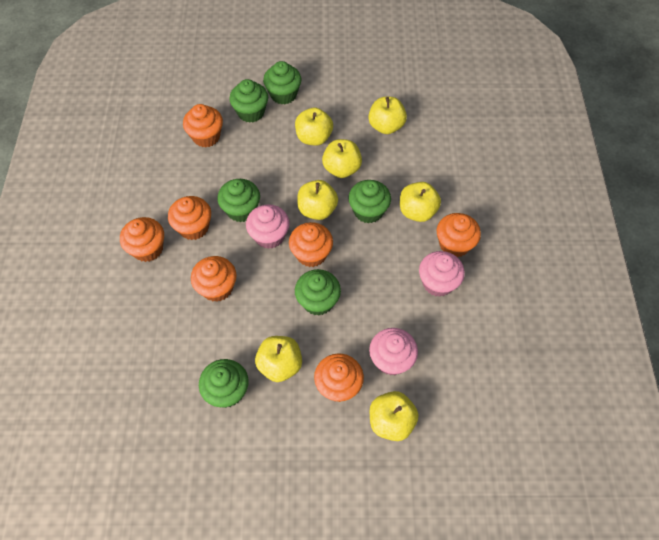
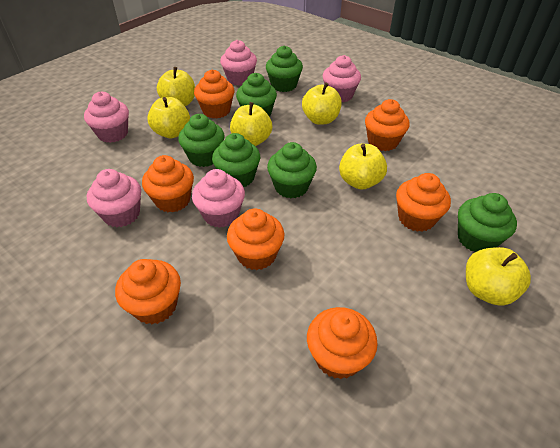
pink cupcake: [246,204,290,249] [369,328,418,376] [419,251,465,297] = 3 -> [84,92,129,143] [87,169,141,227] [192,169,245,228] [220,40,257,86] [323,55,361,102] = 5
yellow apple: [255,336,302,382] [295,107,333,146] [297,180,338,220] [322,139,362,178] [368,97,407,134] [370,391,418,441] [400,182,441,222] = 7 -> [147,97,190,138] [157,67,195,106] [230,102,272,146] [302,82,342,125] [339,144,387,190] [466,247,531,306] = 6

